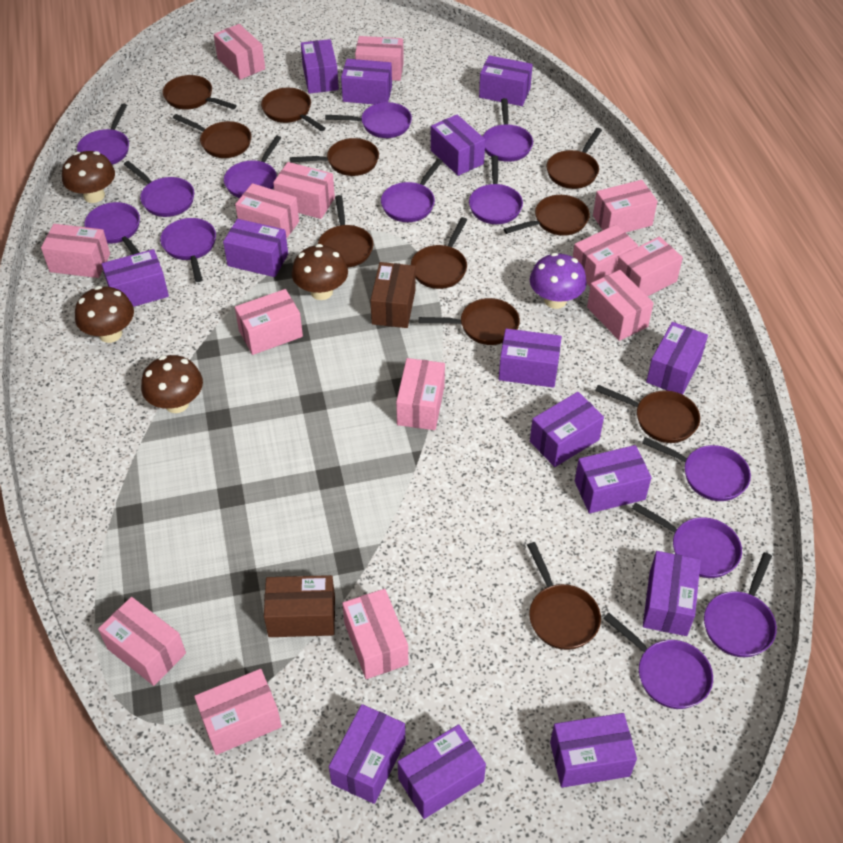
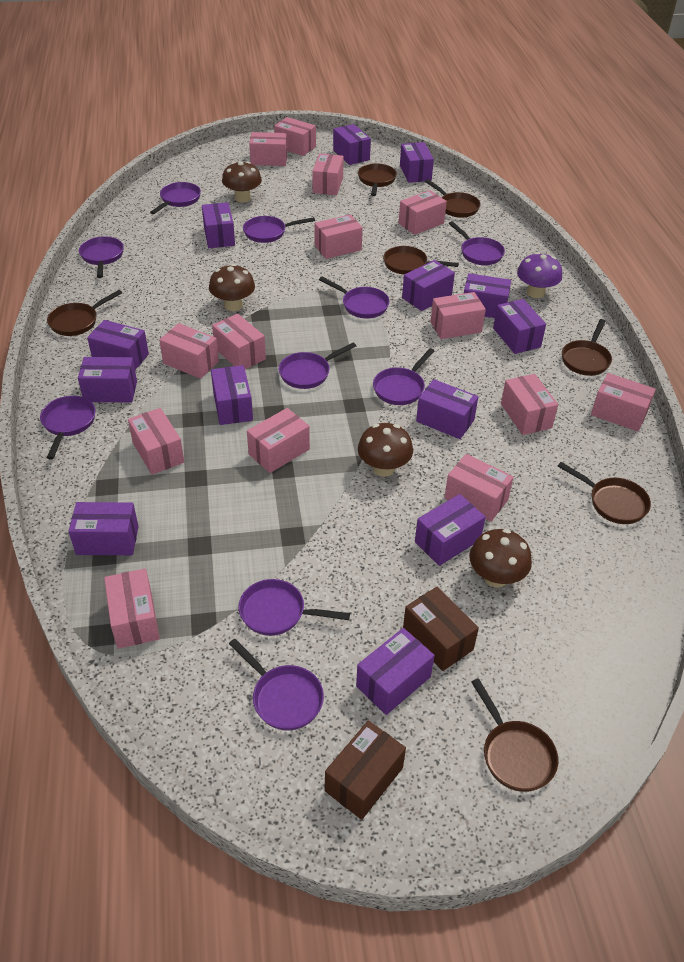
brown pan: [163,75,237,110] [173,114,251,158] [261,88,326,131] [290,138,379,176] [318,195,373,267] [411,217,467,289] [419,298,520,345] [504,195,590,236] [527,542,601,650] [547,128,602,189] [595,385,700,443] = 11 -> [47,290,122,336] [358,163,397,196] [383,246,459,275] [425,179,480,218] [471,678,558,792] [558,462,651,524] [562,319,612,376] = 7
purple box: [102,249,169,307] [223,219,288,277] [301,39,339,94] [329,704,406,804] [341,59,392,104] [398,724,486,819] [431,114,485,176] [479,55,533,106] [499,328,562,388] [530,392,604,467] [550,713,637,788] [575,445,652,513] [643,551,701,636] [646,322,708,395] = 14 -> [69,502,139,555] [78,357,137,402] [87,320,149,370] [202,202,235,248] [211,365,253,425] [333,124,371,165] [356,628,435,715] [400,142,434,183] [402,260,455,311] [415,494,486,566] [416,379,478,439] [464,273,511,318] [493,299,546,354] = 13
purple pan: [77,104,129,165] [84,202,140,255] [124,161,194,217] [160,218,216,282] [224,136,281,198] [325,102,412,138] [381,159,443,222] [469,156,523,224] [483,98,533,162] [603,612,713,709] [632,502,742,578] [642,437,751,501] [704,552,777,657] = 13 -> [40,396,96,460] [79,236,124,278] [150,182,201,214] [229,639,324,731] [239,579,350,636] [243,216,315,243] [279,342,356,389] [319,276,390,318] [373,348,434,405] [449,221,505,265] = 10

